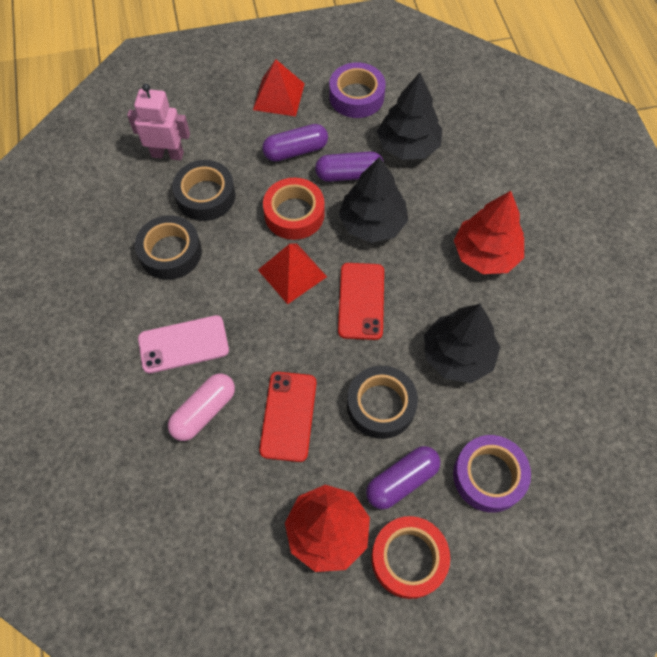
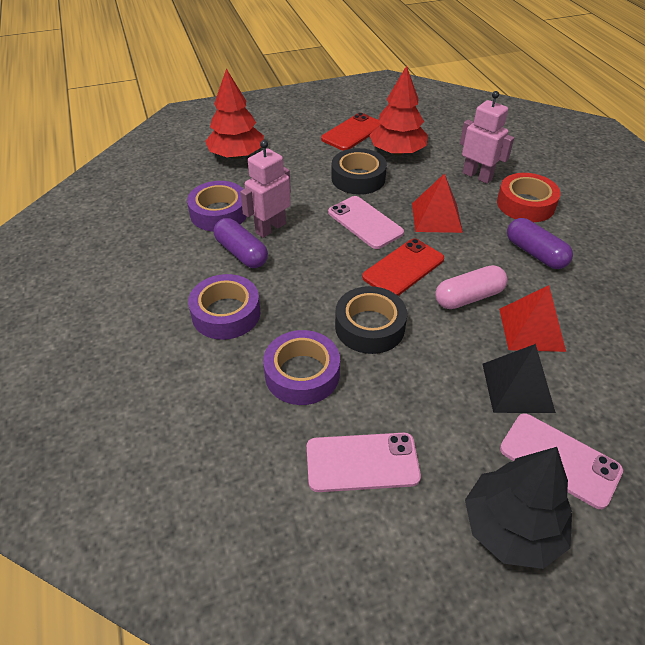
black pyramid: none = 0 -> [483,344,556,413] = 1
black tape: [135,215,202,280] [172,160,236,221] [347,366,418,439] = 3 -> [331,148,387,195] [335,286,407,354] = 2
black tree: [339,157,408,243] [377,73,442,160] [424,304,500,383] = 3 -> [465,447,572,569] = 1
pink phone: [138,315,229,373] = 1 -> [307,433,421,492] [328,196,404,249] [500,413,623,509] = 3
pink robot: [127,84,190,160] = 1 -> [240,140,291,238] [460,91,514,184] = 2
purple capsule: [262,124,328,161] [315,151,384,182] [366,446,440,509] = 3 -> [214,218,268,268] [507,218,573,269] = 2
purple tape: [329,63,386,118] [453,435,531,513] = 2 -> [187,181,247,232] [188,274,260,340] [263,330,340,405] = 3
red tape: [263,178,325,240] [371,516,450,599] = 2 -> [497,173,561,222] = 1

